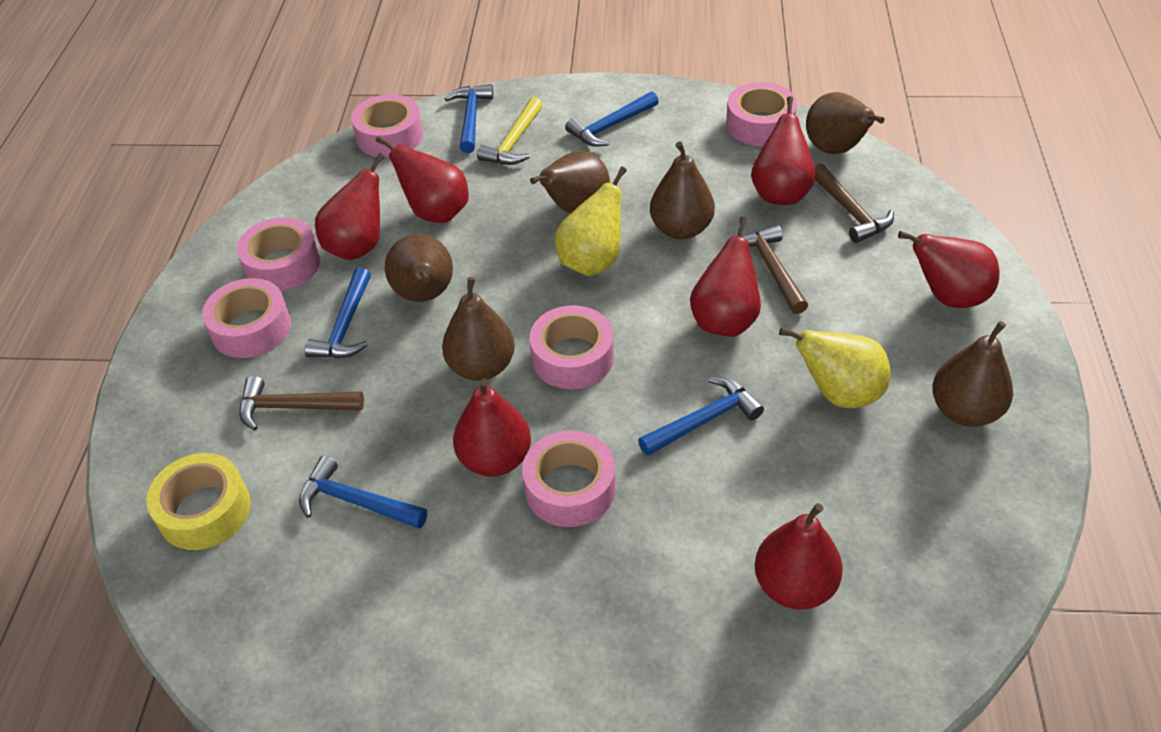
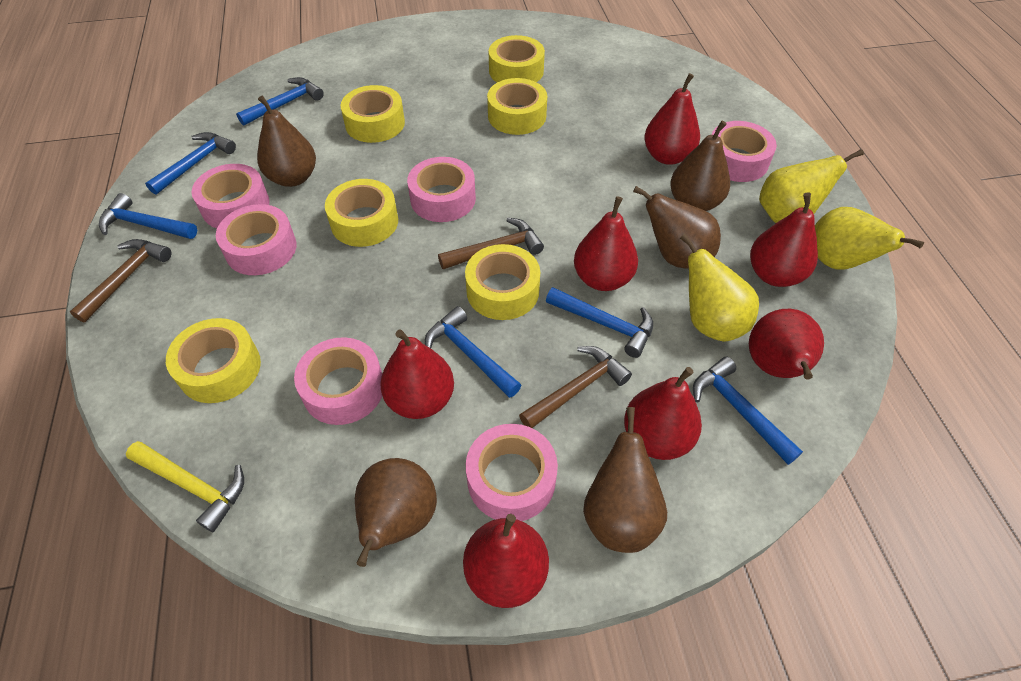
blue hammer: [299,456,427,529] [305,267,371,358] [445,84,493,153] [565,91,659,147] [638,377,764,456] = 5 -> [99,193,197,239] [145,132,236,195] [236,77,324,126] [425,306,521,398] [546,287,653,358] [693,357,803,465] = 6
brown pear: [385,234,453,302] [442,277,515,381] [530,151,610,213] [650,142,715,239] [806,92,885,154] [932,321,1013,427] = 6 -> [257,95,316,187] [355,458,437,567] [583,407,667,553] [633,186,721,269] [670,121,730,211] = 5
yellow pear: [555,167,627,276] [779,327,891,408] = 2 -> [680,234,759,341] [759,149,864,223] [815,207,924,270] = 3
yellow tape: [146,453,250,550] = 1 -> [166,318,261,403] [325,179,398,247] [341,85,405,143] [465,244,540,320] [487,78,547,135] [489,35,545,82] = 6

